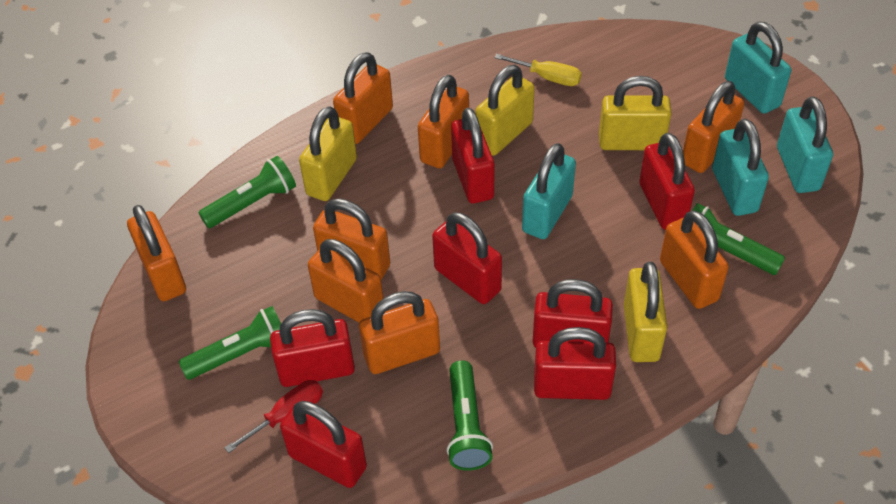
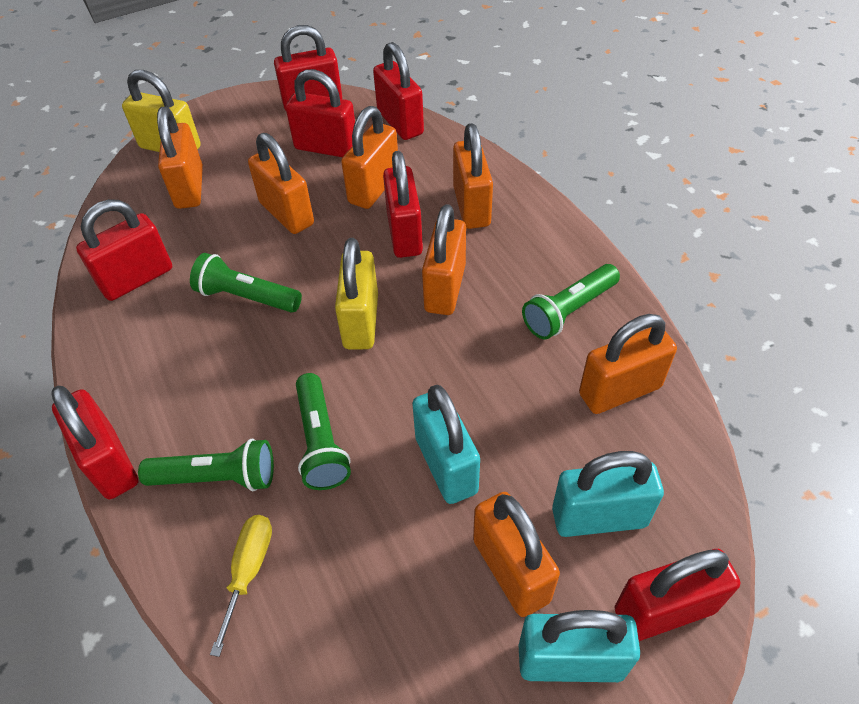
orange padlock: [127,205,186,301] [308,239,383,323] [313,198,390,280] [333,52,393,144] [359,291,440,374] [418,75,469,168] [660,210,729,309] [683,81,744,173] = 8 -> [157,106,203,209] [248,133,314,234] [341,106,398,209] [422,204,466,315] [453,123,493,229] [473,492,560,617] [579,314,677,414] = 7
red screwdriver: [225,380,323,453] = 1 -> none = 0
turquoise padlock: [522,143,576,239] [712,119,769,216] [725,21,791,114] [777,96,833,193] = 4 -> [412,385,480,504] [519,610,640,682] [552,451,664,537] = 3
yellow padlock: [299,106,357,201] [475,65,535,156] [599,76,672,150] [624,262,667,362] = 4 -> [122,70,201,152] [335,238,378,349] = 2

